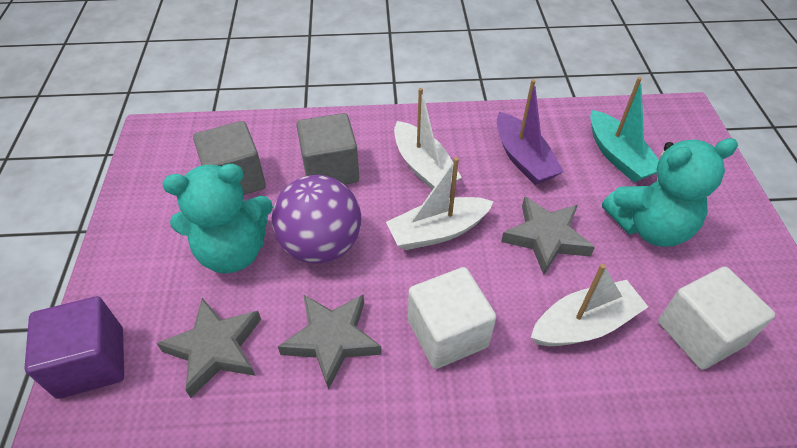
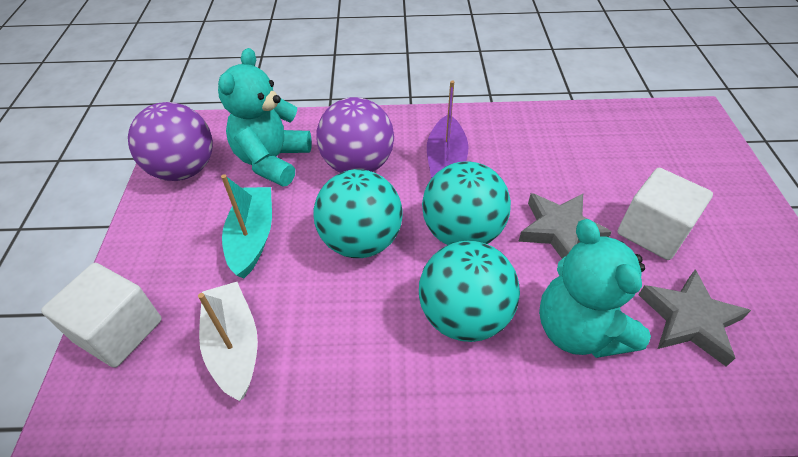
grey cube: [193,121,266,195] [296,113,359,184] = 2 -> none = 0
grey star: [156,298,261,398] [278,294,382,390] [501,196,595,275] = 3 -> [518,193,612,258] [638,270,751,367] = 2
purple ball: [272,175,361,264] = 1 -> [128,102,213,181] [316,97,394,173] = 2
purple cube: [24,296,124,399] = 1 -> none = 0
turquoise ball: none = 0 -> [314,169,403,258] [419,241,520,342] [422,161,511,245] = 3
white boat: [386,157,494,250] [394,88,462,190] [531,264,648,346] = 3 -> [198,282,258,401] = 1

